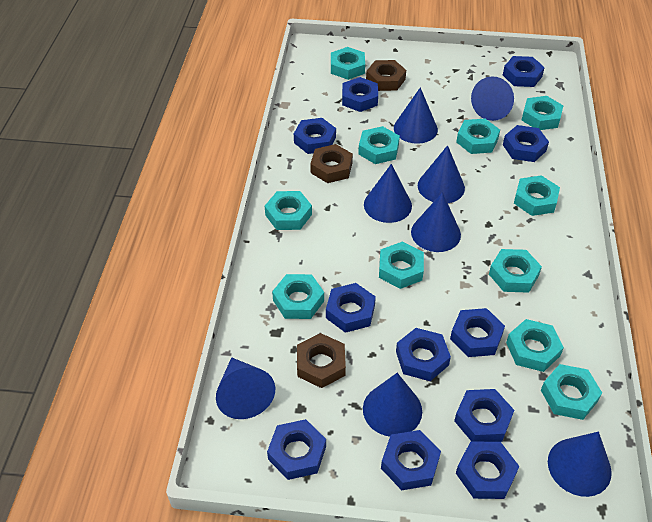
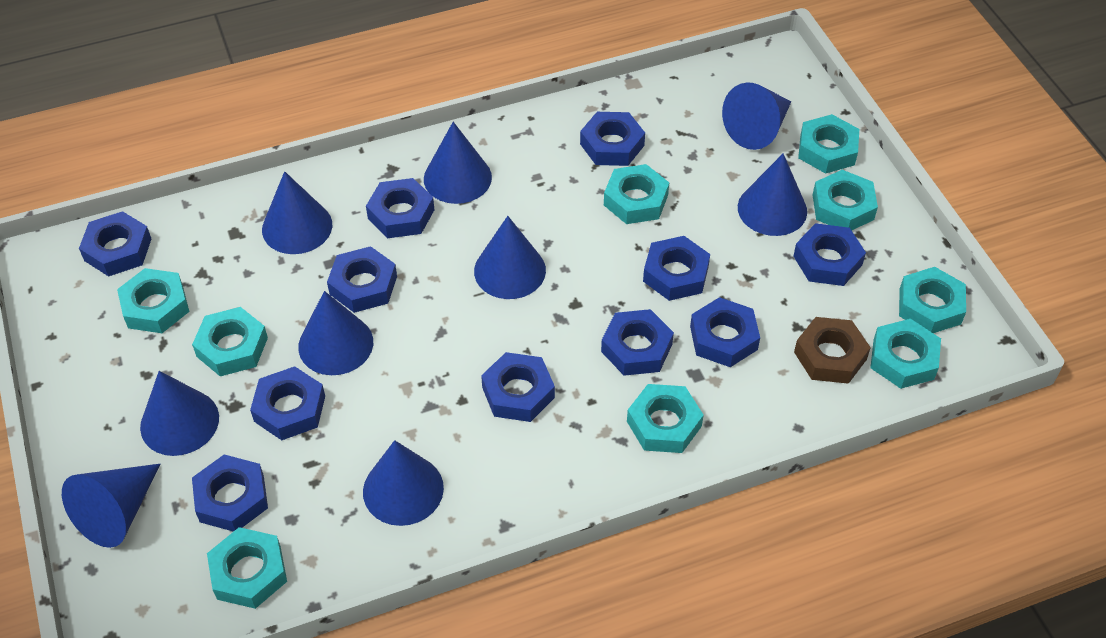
blue cone: [216,357,275,419] [363,373,422,437] [364,164,412,223] [394,87,438,144] [411,192,461,252] [418,145,465,203] [471,76,514,121] [548,432,612,497] = 8 -> [62,464,160,548] [140,371,219,456] [262,171,332,254] [298,291,373,375] [363,440,444,526] [424,122,492,204] [474,216,546,299] [722,83,791,150] [738,154,807,236] = 9
brown nut: [297,333,346,388] [310,144,353,183] [366,60,406,91] = 3 -> [794,317,871,384] = 1
turquoise nut: [265,191,312,230] [272,274,324,319] [331,47,365,80] [358,126,400,164] [379,242,424,289] [456,119,500,154] [489,249,542,293] [506,319,564,372] [514,175,560,216] [522,96,563,130] [541,364,602,420] = 11 -> [117,268,189,333] [192,307,268,376] [207,527,287,609] [604,164,669,224] [627,384,704,453] [798,114,859,174] [812,170,878,230] [870,319,941,389] [899,267,966,333] = 9

